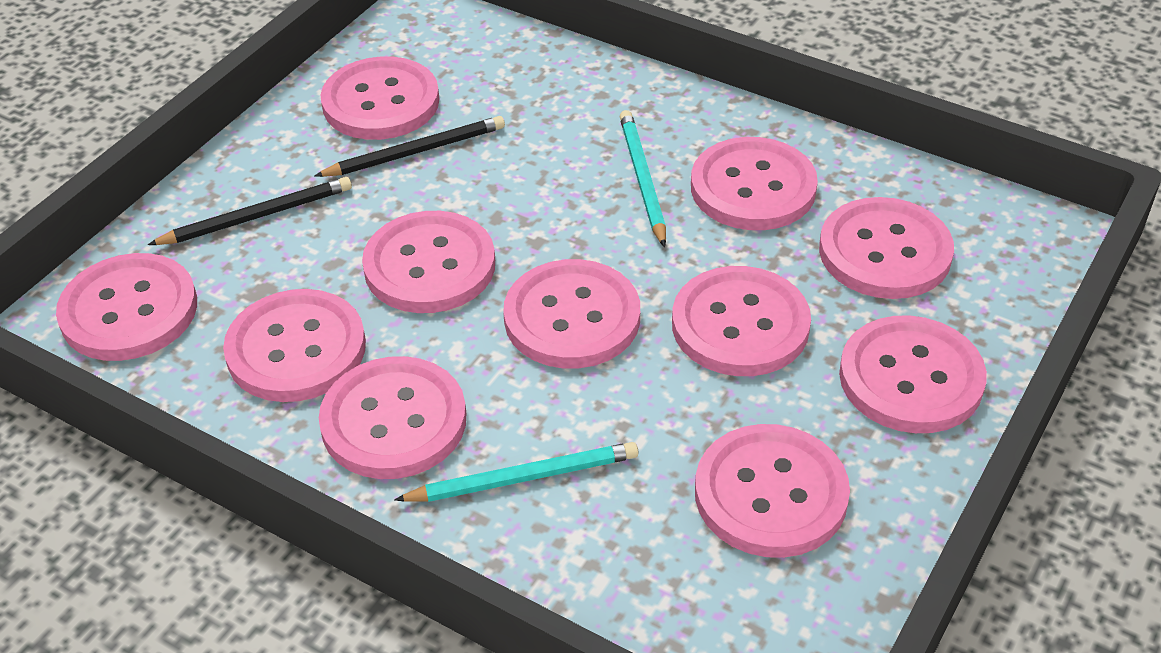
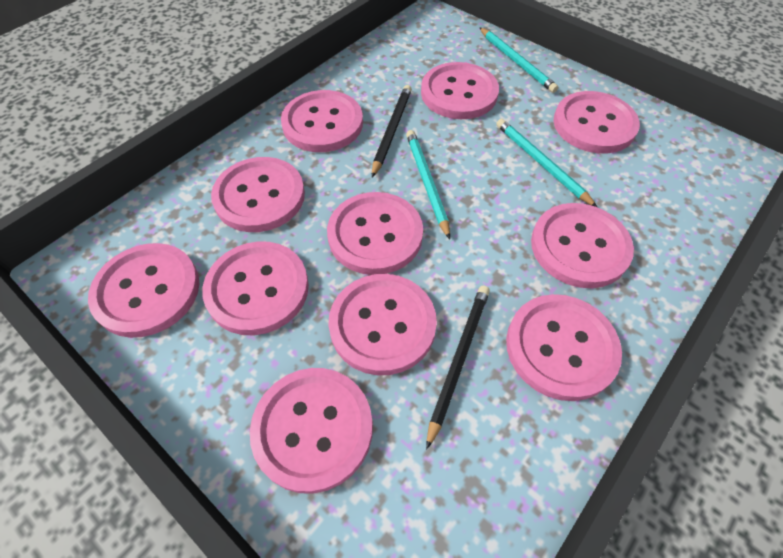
turquoise pencil: [394,442,639,502] [619,110,666,247] = 2 -> [406,130,450,239] [479,27,558,93] [496,119,598,208] = 3

